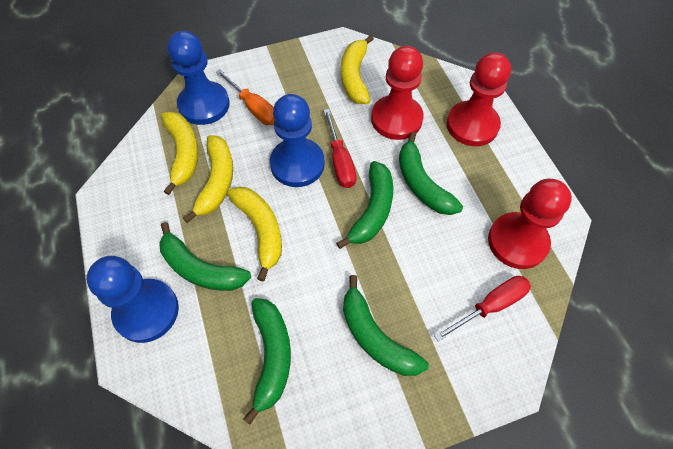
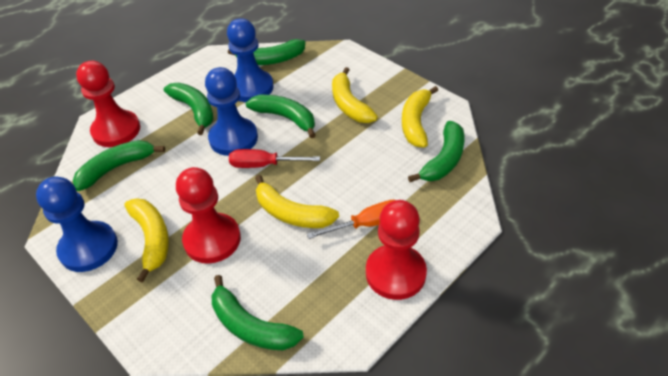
green banana: [159,222,251,291] [243,298,291,425] [336,161,393,249] [343,275,429,376] [399,132,463,215] = 5 -> [73,140,165,191] [164,83,214,135] [212,275,304,350] [228,39,305,65] [246,95,316,138] [408,121,465,182] = 6
red screwdriver: [324,109,357,188] [434,276,531,342] = 2 -> [229,149,320,168] = 1

